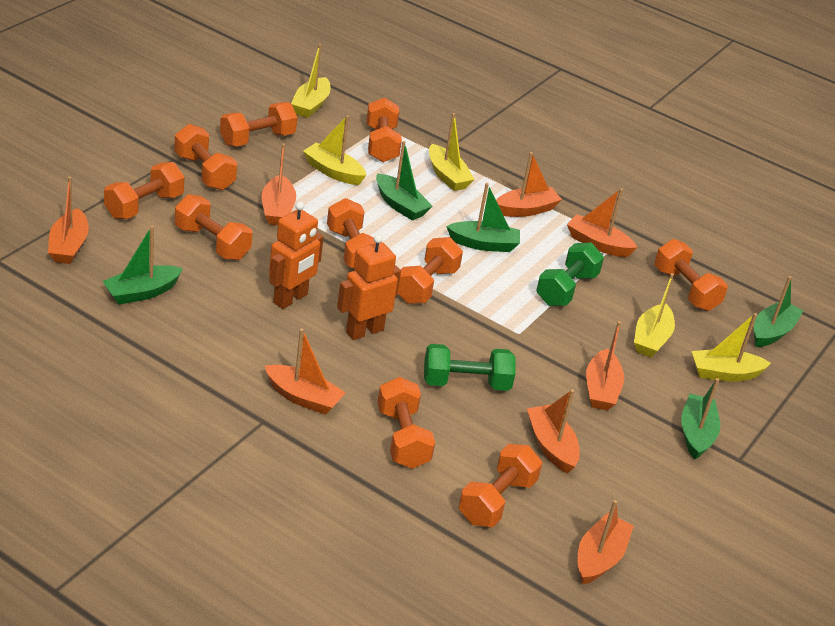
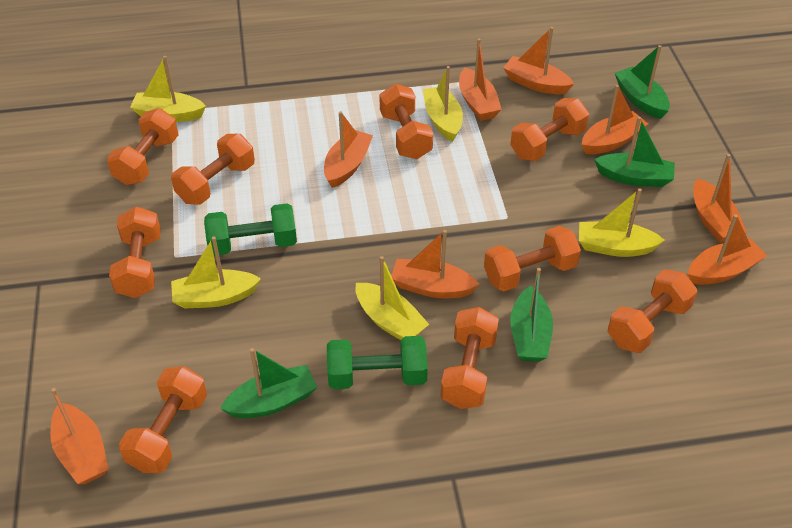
green boat: [102,226,183,305] [376,141,432,220] [446,183,520,252] [681,378,720,459] [754,276,803,347] = 5 -> [220,348,317,418] [510,268,553,362] [594,116,675,187] [615,45,670,119] = 4
orange dumbbell: [104,162,184,219] [174,124,237,190] [175,194,252,260] [220,102,297,147] [327,198,376,269] [367,97,402,162] [377,377,435,469] [398,237,463,304] [459,444,542,527] [655,239,728,311] = 10 -> [107,108,179,185] [109,207,161,298] [119,366,207,473] [171,134,255,205] [380,84,433,159] [441,307,499,409] [484,226,581,291] [510,98,589,161] [608,269,697,353] = 9
orange robot: [269,201,324,309] [337,234,401,340] = 2 -> none = 0

